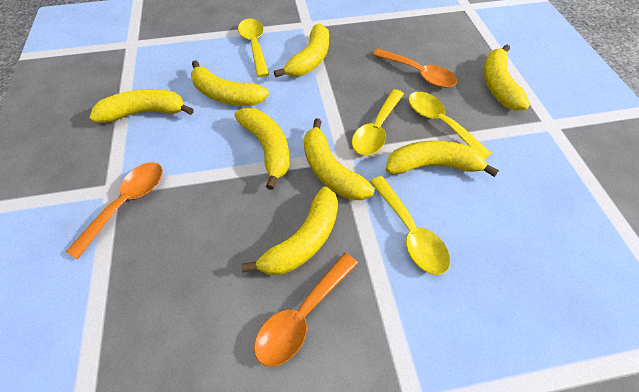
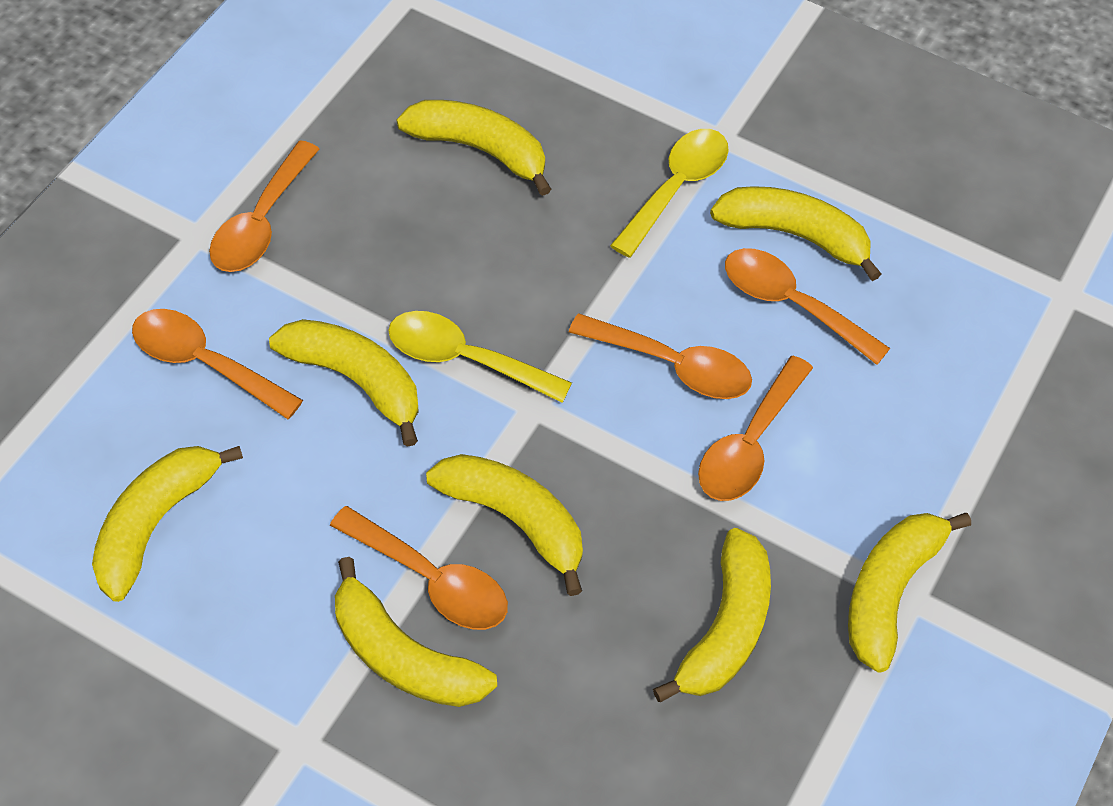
orange spoon: [66,162,163,259] [254,253,358,367] [372,49,457,88] = 3 -> [132,309,303,419] [209,140,319,272] [330,506,508,630] [569,313,752,399] [698,356,813,501] [725,248,890,365] = 6
yellow spoon: [238,19,269,77] [352,89,404,155] [370,176,450,275] [408,92,492,159] = 4 -> [388,311,572,403] [610,129,729,258] = 2

